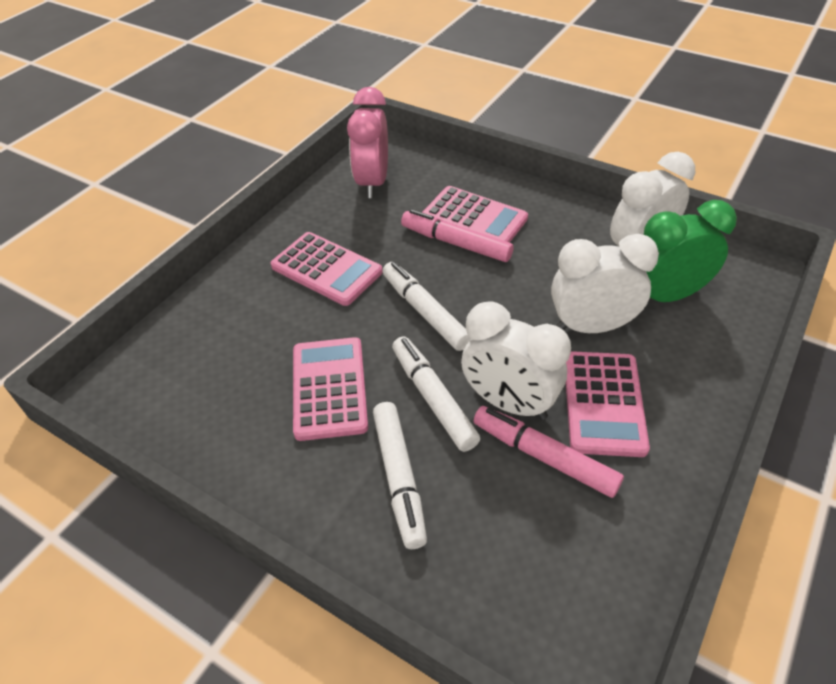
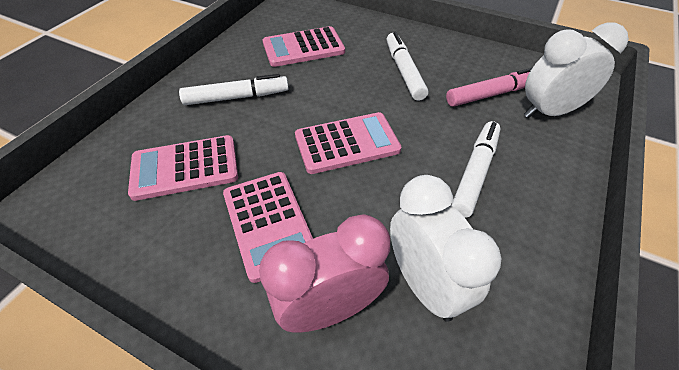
green clock: [644,200,737,302] = 1 -> none = 0
pink marker: [401,209,514,262] [474,406,624,498] = 2 -> [446,67,533,107] = 1
white clock: [461,301,571,420] [551,234,659,333] [610,152,695,247] = 3 -> [390,175,501,322] [524,22,629,118] = 2

